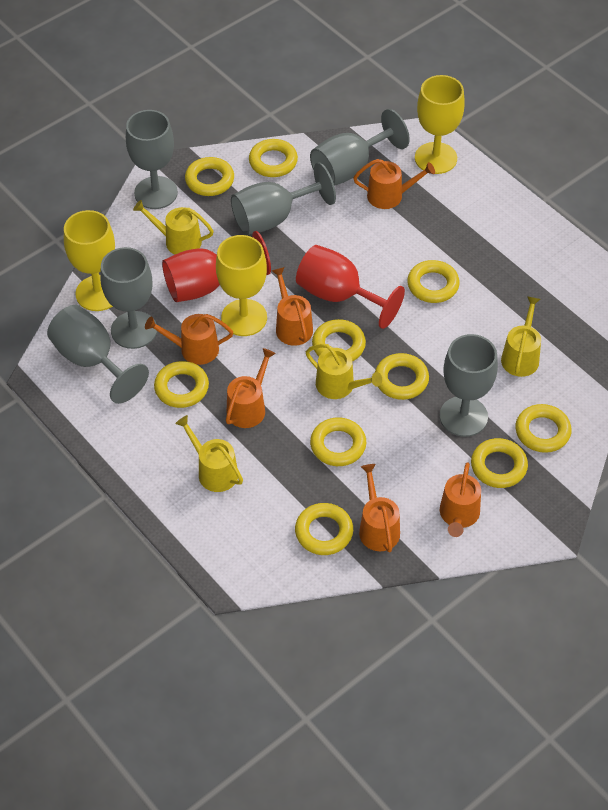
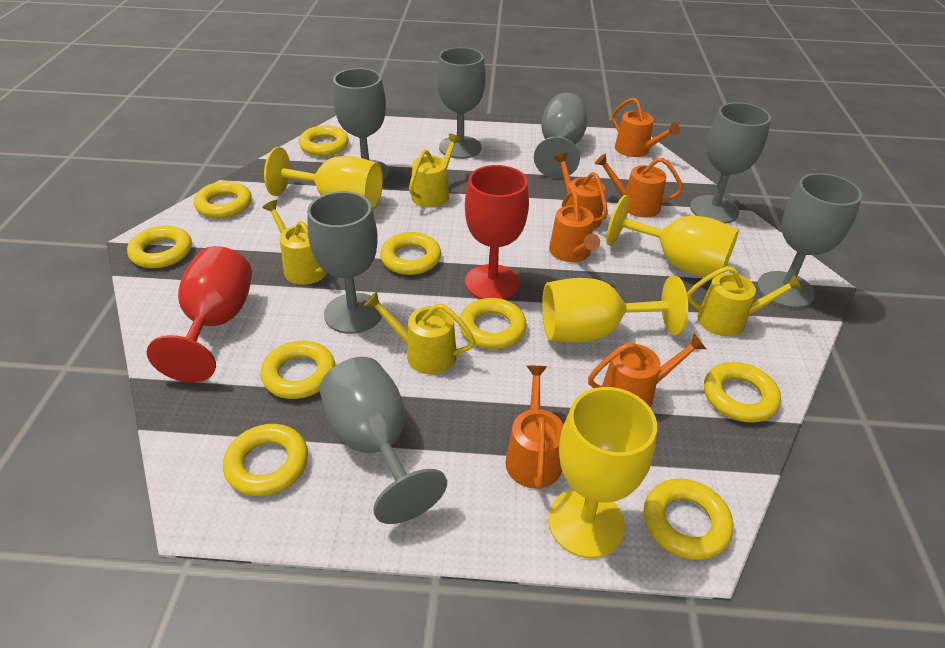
grey goblet: [47,305,149,404] [100,247,157,349] [126,110,178,209] [231,163,336,235] [310,109,410,186] [439,334,498,437] = 6 -> [307,191,382,334] [320,357,447,524] [333,68,389,180] [437,47,485,159] [534,93,588,179] [690,102,771,223] [757,173,862,308] = 7
yellow goblet: [64,210,115,311] [216,235,267,336] [415,75,465,174] = 3 -> [264,147,383,210] [542,276,688,343] [548,387,657,558] [606,195,739,279] = 4
yellow ring: [154,361,209,408] [185,157,234,196] [249,139,298,177] [295,503,353,555] [310,417,366,466] [312,319,366,362] [375,353,429,400] [407,260,460,303] [471,438,528,488] [515,404,572,453] = 10 -> [127,226,192,268] [194,181,252,218] [223,424,308,496] [261,341,335,399] [299,125,349,156] [380,232,441,275] [459,298,527,349] [644,478,733,560] [704,362,781,423] = 9

